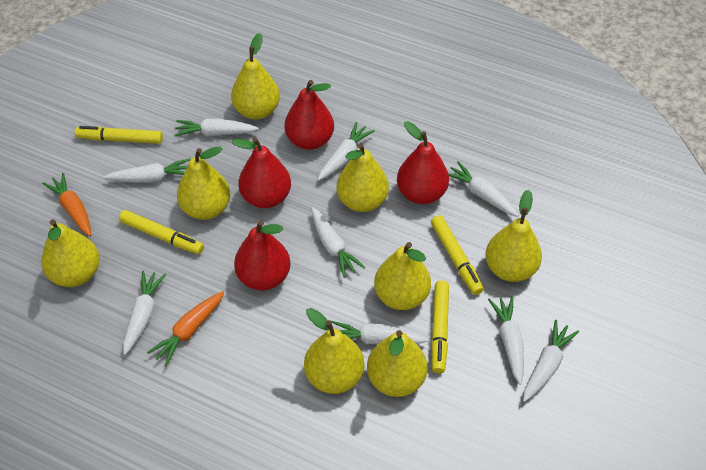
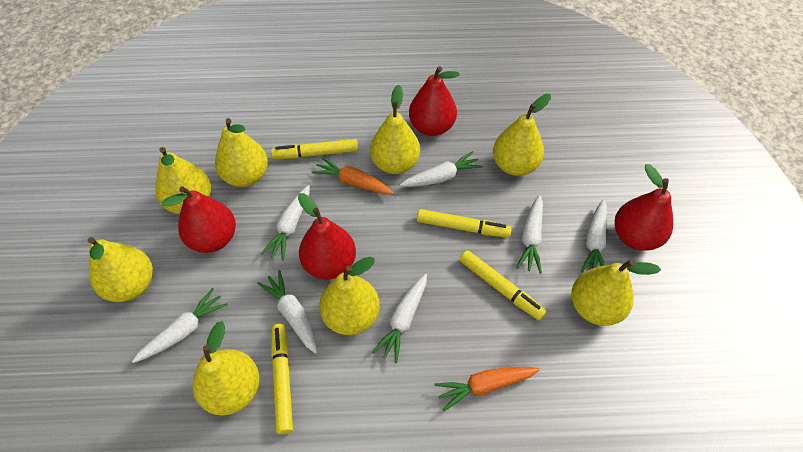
white carrot: [104,158,191,183] [123,271,166,355] [174,118,259,136] [311,207,366,278] [318,122,375,180] [331,321,429,344] [448,161,519,217] [488,296,524,385] [523,320,579,402] = 9 -> [132,288,228,363] [257,270,317,354] [261,185,310,261] [372,274,427,363] [400,151,483,187] [516,195,543,274] [580,199,607,273] = 7

